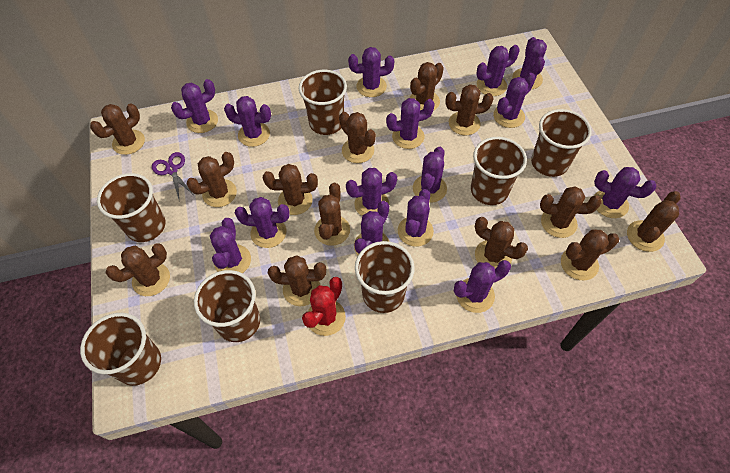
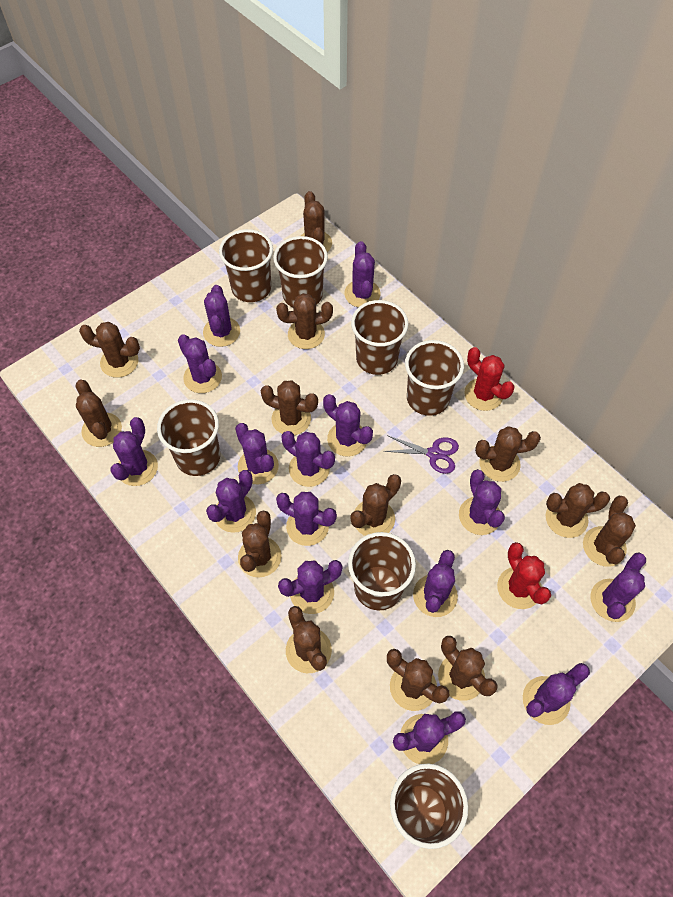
red cactus: [302,277,346,336] = 1 -> [464,347,514,411] [497,542,551,609] = 2

